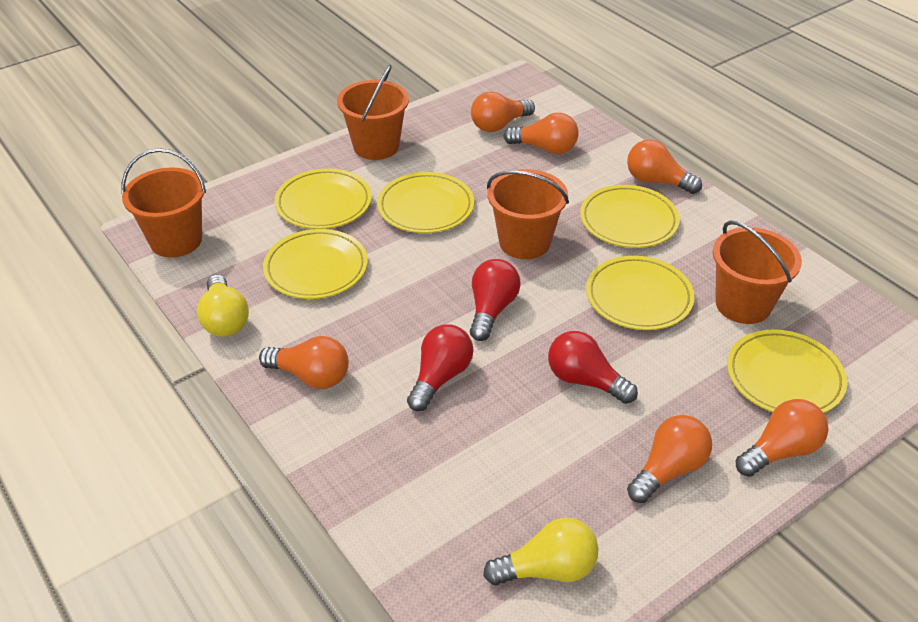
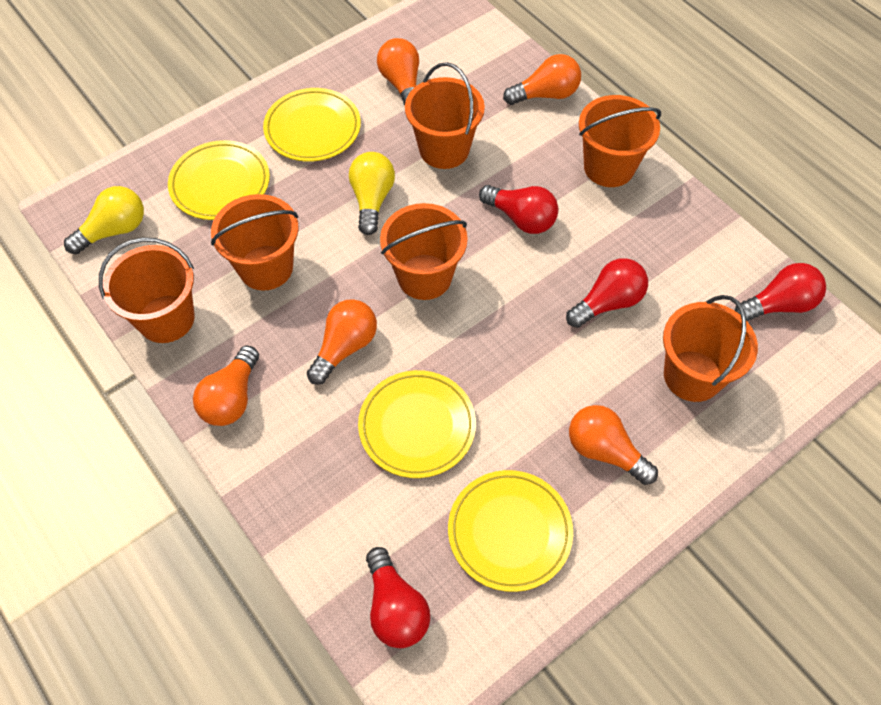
orange bucket: [122,148,206,258] [337,65,409,160] [487,169,569,259] [713,220,802,324] = 4 -> [99,237,195,343] [211,194,298,291] [380,203,468,300] [405,62,485,169] [579,95,661,187] [663,295,758,402] = 6
orange light bulb: [259,336,349,389] [471,91,535,132] [503,113,579,154] [627,140,702,194] [627,415,712,503] [736,399,828,477] = 6 -> [193,345,259,426] [307,299,377,385] [377,38,419,105] [503,54,581,105] [569,405,658,485] = 5
red light bulb: [407,324,473,411] [470,259,521,341] [548,331,638,404] = 3 -> [366,547,430,648] [479,185,558,234] [566,258,648,328] [735,263,826,322] = 4
yellow plate: [263,229,368,299] [274,168,372,229] [377,172,474,233] [580,185,680,248] [586,256,695,330] [727,329,847,413] = 6 -> [168,140,270,220] [263,88,361,162] [358,370,476,478] [448,470,573,592] = 4

